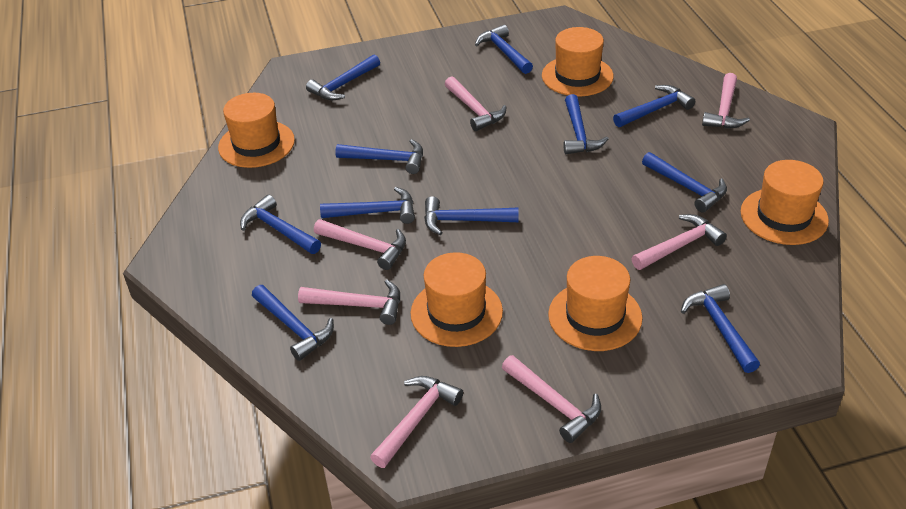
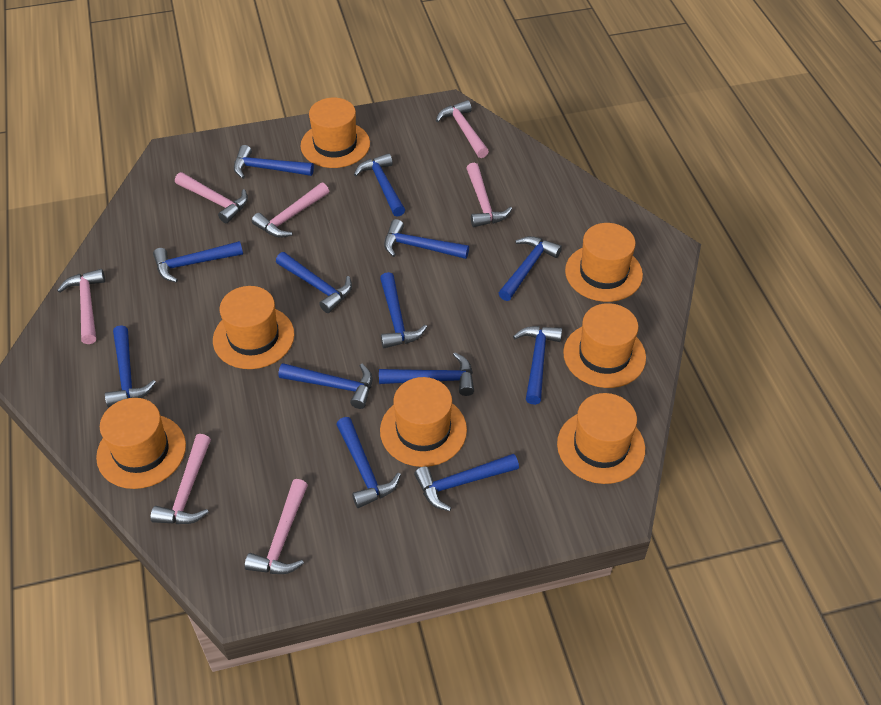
blue hammer: [240,195,321,254] [252,285,334,361] [306,55,380,100] [320,187,415,224] [335,139,423,174] [424,196,518,235] [475,25,533,74] [564,94,609,154] [613,85,695,127] [642,152,727,212] [681,284,760,373] = 11 -> [105,325,156,407] [153,241,243,283] [234,145,314,179] [276,252,352,313] [278,363,373,409] [336,417,401,508] [354,153,405,217] [379,353,474,396] [380,272,427,348] [384,219,469,259] [414,454,519,511] [499,236,562,301] [513,326,562,405] = 13
orange hat: [218,93,295,168] [410,252,503,347] [542,27,614,96] [548,256,643,351] [741,160,829,245] = 5 -> [96,398,186,489] [213,286,294,369] [301,98,370,168] [380,377,467,467] [557,393,645,484] [563,303,646,388] [565,223,643,302] = 7

